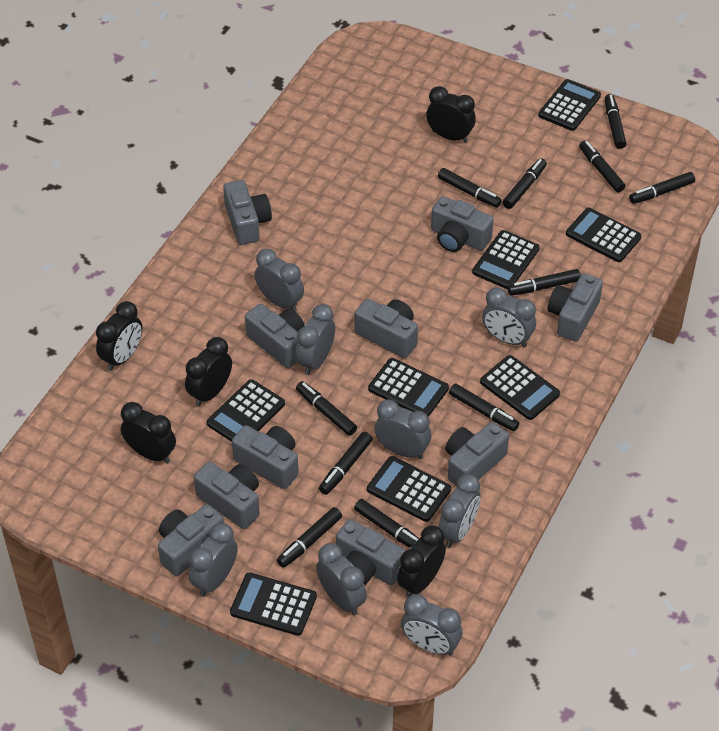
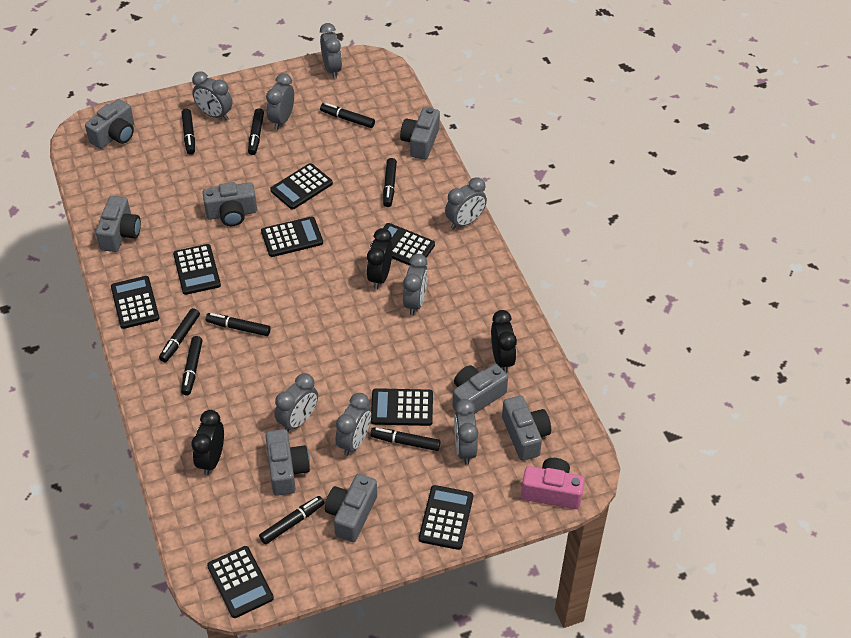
black clock: [96,301,143,371] [121,402,176,464] [185,337,232,406] [397,526,446,598] [426,86,476,143] = 5 -> [191,410,224,475] [367,228,393,289] [491,310,517,373] = 3
black marker: [277,507,342,568] [296,381,357,436] [319,432,372,495] [354,499,419,548] [438,168,502,208] [449,383,520,431] [503,158,547,209] [508,269,581,296] [579,141,625,192] [605,94,626,149] [629,172,695,204] = 11 -> [159,308,200,362] [181,336,203,395] [182,108,195,155] [206,313,271,336] [248,108,264,155] [259,496,324,544] [320,103,375,128] [370,427,441,451] [383,158,397,207] = 9
grey camera: [158,504,224,576] [194,462,260,529] [223,180,272,245] [232,425,299,489] [245,304,305,368] [336,519,405,586] [355,299,418,358] [431,196,494,252] [445,422,509,487] [548,274,603,342] = 10 -> [85,99,134,149] [96,196,141,252] [202,182,257,226] [266,429,310,496] [325,474,377,542] [400,107,440,160] [453,364,508,414] [502,396,551,461] = 8
pink camera: none = 0 -> [521,458,585,509] = 1

